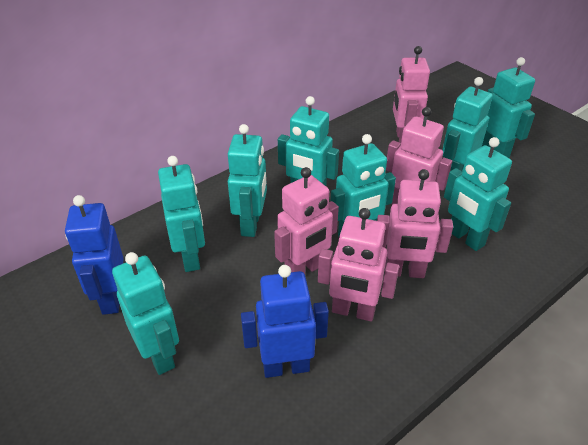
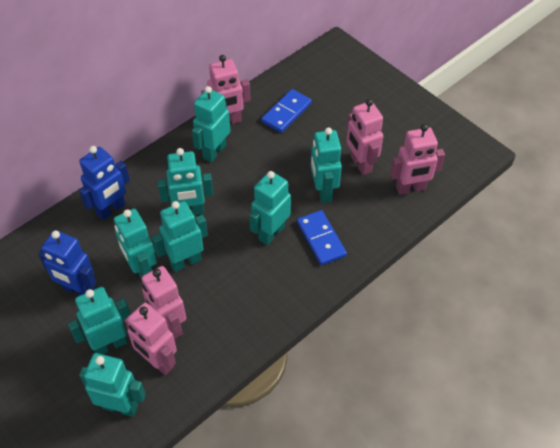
blue domino: none = 0 -> [261,89,312,133] [297,210,347,265] = 2

